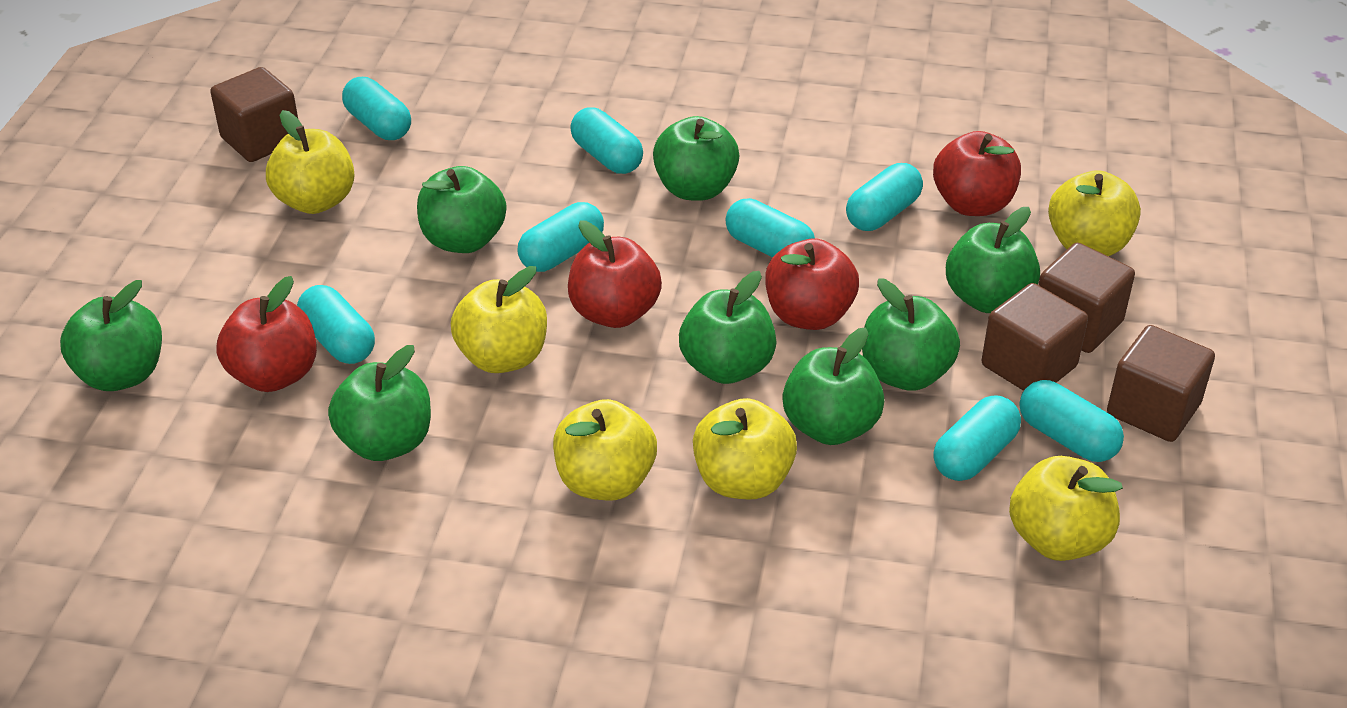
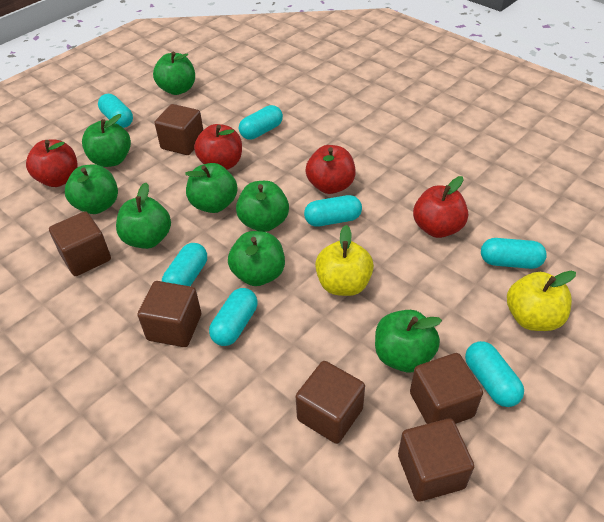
brown cube: [210,67,298,162] [982,283,1088,391] [1038,243,1135,353] [1107,325,1215,442] = 4 -> [49,211,111,276] [138,281,201,347] [155,104,203,155] [296,361,365,444] [398,418,474,502] [410,353,483,424] = 6
turquoise capsule: [297,285,375,364] [342,77,411,140] [517,202,604,272] [570,107,643,174] [725,198,815,258] [846,163,923,231] [933,395,1021,481] [1019,380,1124,462] = 8 -> [98,94,133,128] [162,243,207,286] [209,288,257,346] [239,105,283,140] [304,195,362,227] [465,341,524,407] [481,238,547,269] = 7
yellow apple: [266,110,355,214] [451,266,547,373] [553,399,657,500] [693,398,797,499] [1009,456,1123,561] [1048,170,1141,256] = 6 -> [315,225,374,296] [507,271,576,331] = 2

